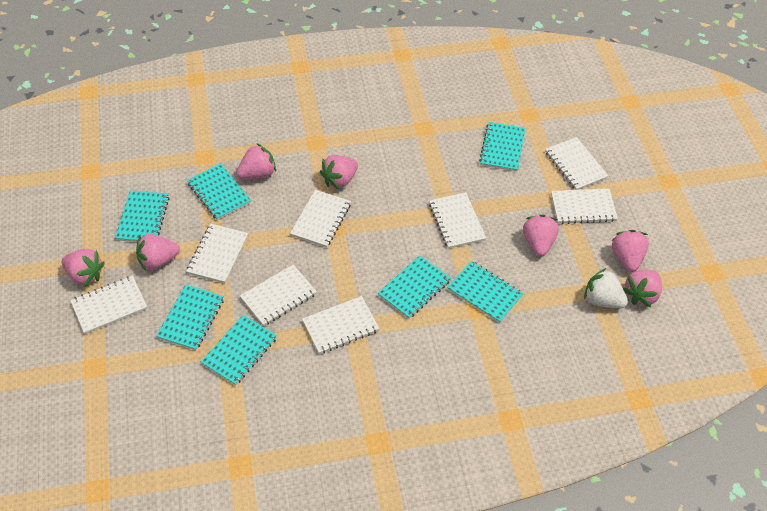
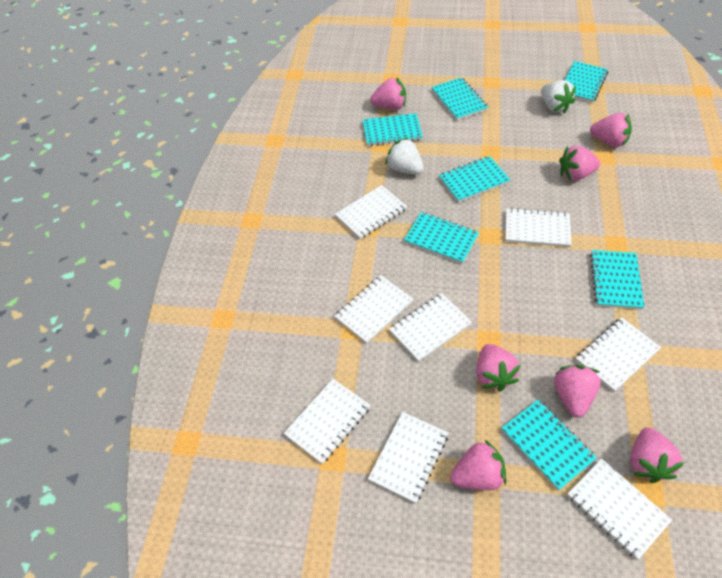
white strawberry: [584,268,628,308] = 1 -> [385,138,424,174] [541,80,576,113] = 2

